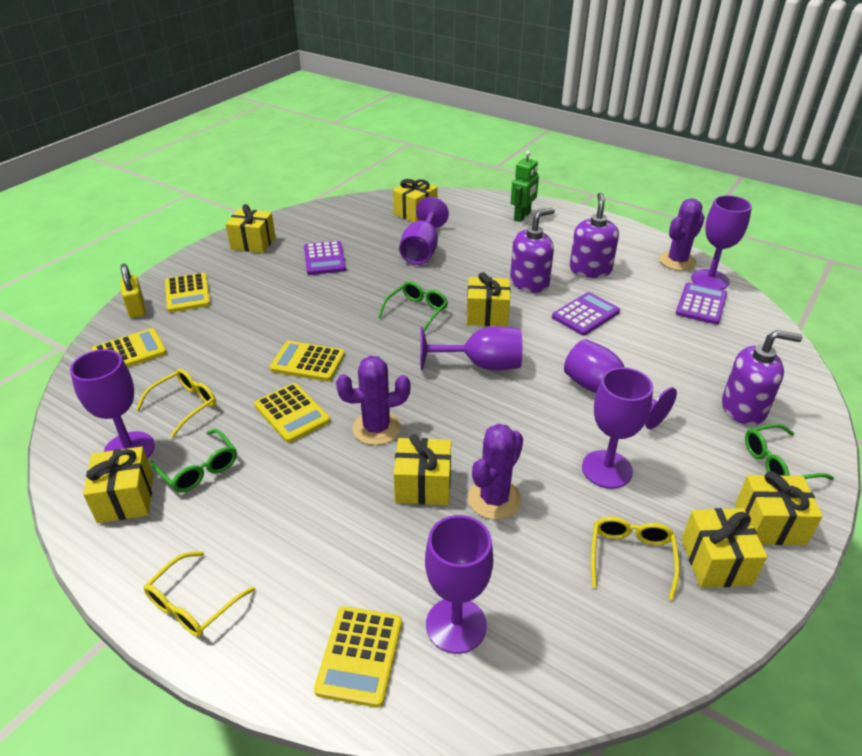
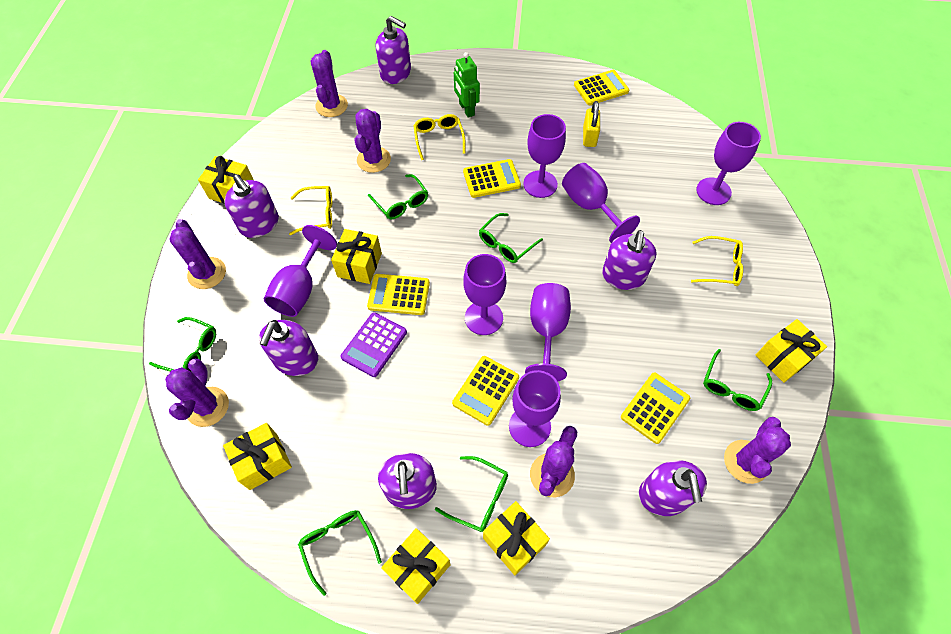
green glasses: [150,429,237,492] [378,281,448,332] [745,424,834,480] = 3 -> [149,317,216,372] [298,510,382,596] [368,174,428,219] [435,456,508,532] [479,213,543,263] [703,349,772,411] = 6
purple cactus: [336,356,410,445] [468,424,523,520] [659,198,705,271] = 3 -> [165,359,229,427] [169,219,226,289] [311,50,348,117] [355,109,391,173] [530,426,577,497] [724,417,791,484] = 6
purple calculator: [304,241,346,275] [552,292,620,335] [676,282,727,325] = 3 -> [340,312,407,377] = 1
purple soap dispenser: [510,208,555,293] [569,192,619,278] [722,330,803,425] = 3 -> [224,174,279,238] [259,320,318,376] [376,16,411,84] [378,453,437,509] [602,230,656,290] [639,460,707,516] = 6
yellow gift: [83,447,153,523] [225,204,276,253] [393,179,437,222] [394,434,451,505] [467,272,510,327] [682,508,767,588] [735,471,823,545] = 7 -> [198,156,253,204] [223,423,292,490] [331,229,382,284] [381,528,451,604] [483,501,550,575] [756,319,827,383] = 6

